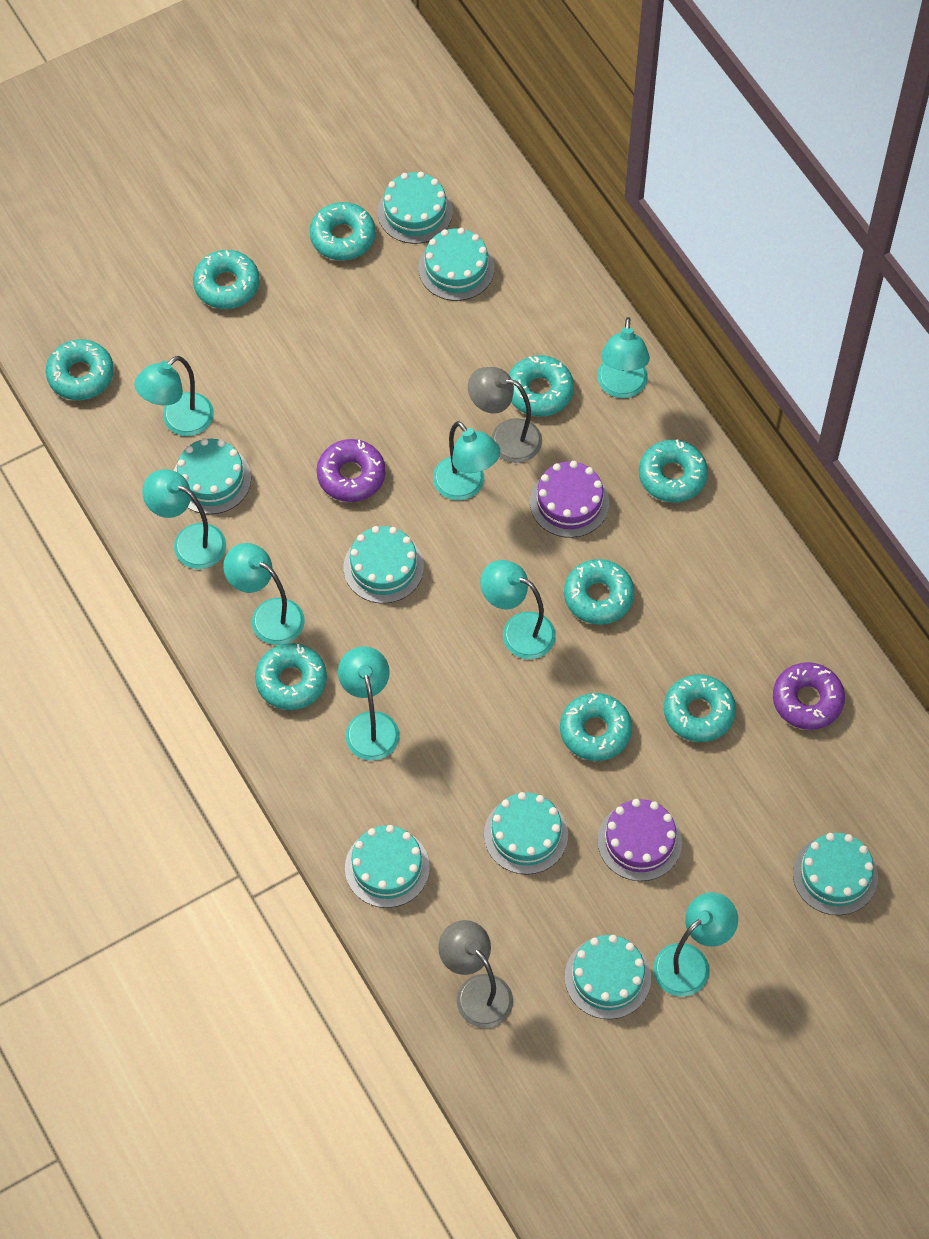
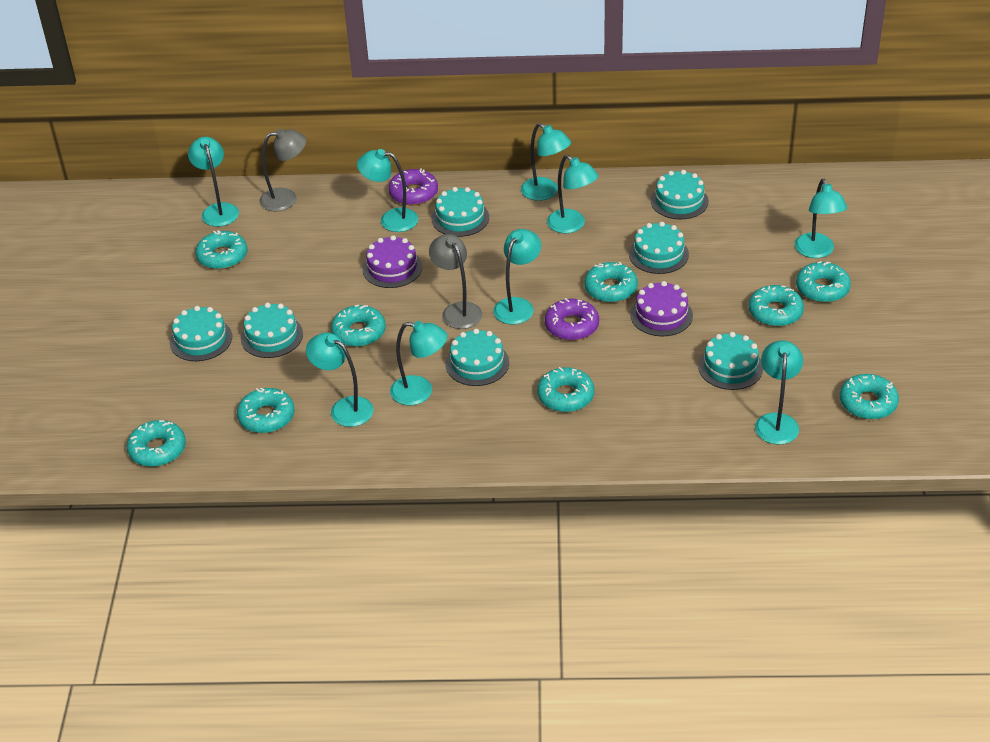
turquoise cake: [174,438,251,514] [344,526,424,603] [345,825,430,908] [378,172,453,244] [419,228,494,301] [484,792,568,875] [565,935,651,1019] [793,833,878,915] = 8 -> [170,306,232,361] [241,303,303,358] [431,187,489,237] [445,329,509,386] [629,222,689,274] [651,170,709,219] [698,332,763,390] = 7
turquoise lamp: [134,356,214,436] [142,469,226,569] [223,543,305,645] [338,646,400,761] [433,421,501,500] [480,560,556,659] [597,317,650,398] [653,892,738,997] = 8 -> [188,137,239,227] [306,333,373,427] [357,149,418,232] [390,321,447,406] [493,229,541,325] [521,123,571,201] [547,155,599,234] [755,340,803,444] [795,179,847,258] = 9

